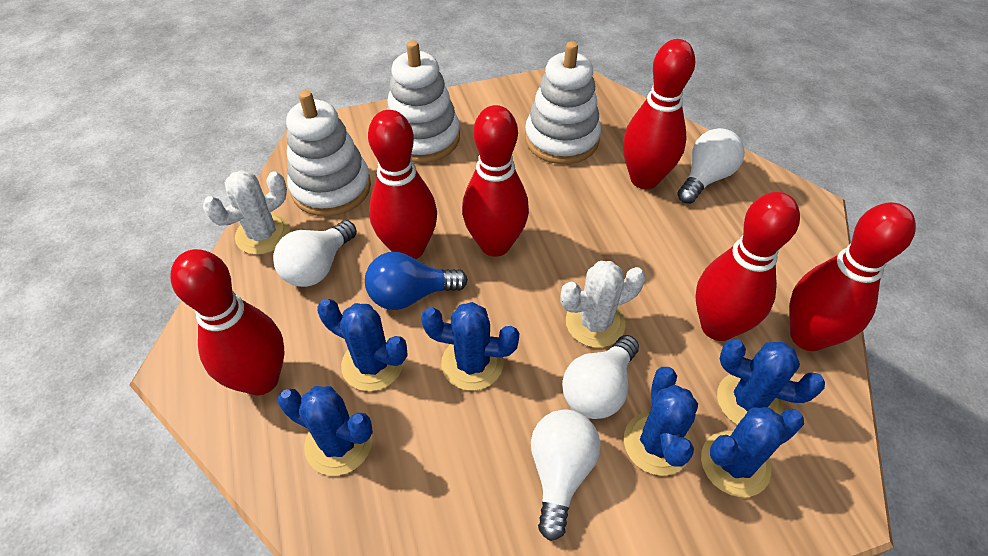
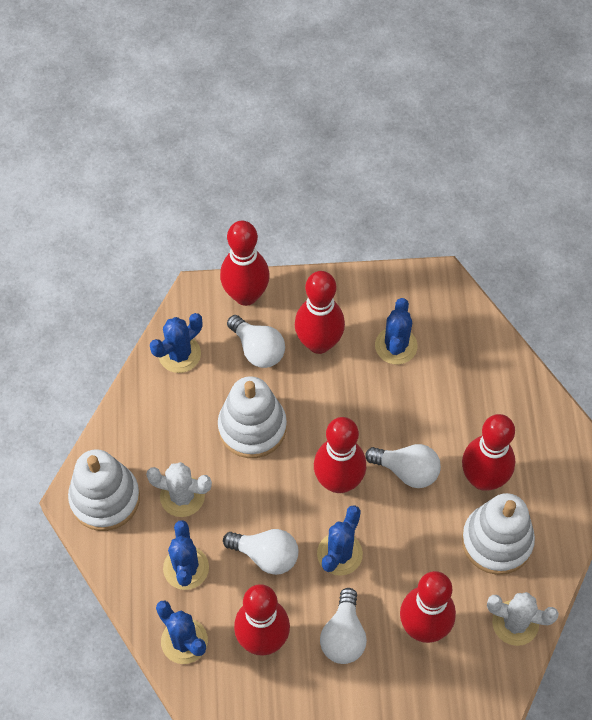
blue cactus: [278,386,373,476] [318,299,407,391] [421,302,519,391] [624,367,698,476] [701,407,804,497] [717,339,825,425] = 6 -> [150,313,203,373] [156,600,208,664] [163,520,209,590] [317,505,363,576] [375,298,417,364] = 5
blue light bulb: [365,252,468,310] = 1 -> none = 0

